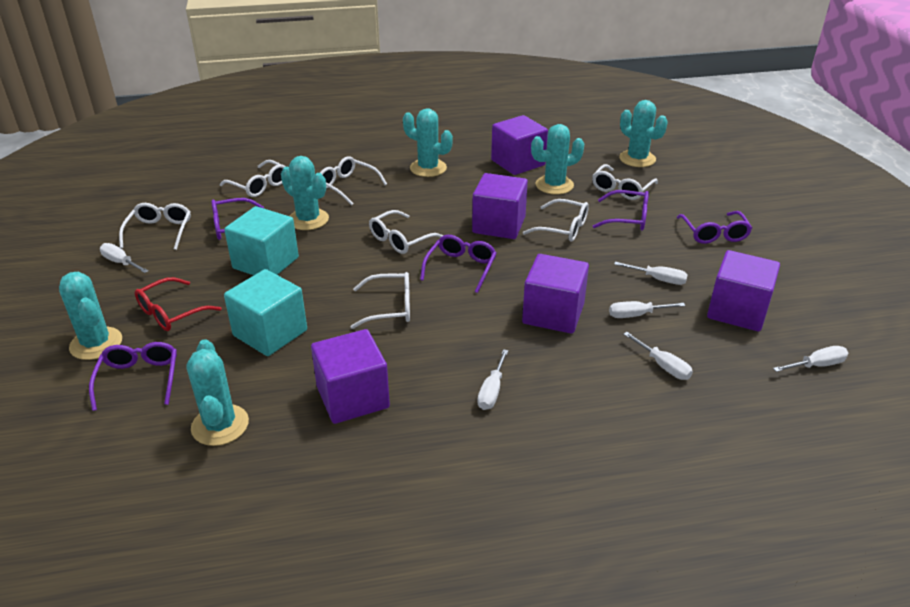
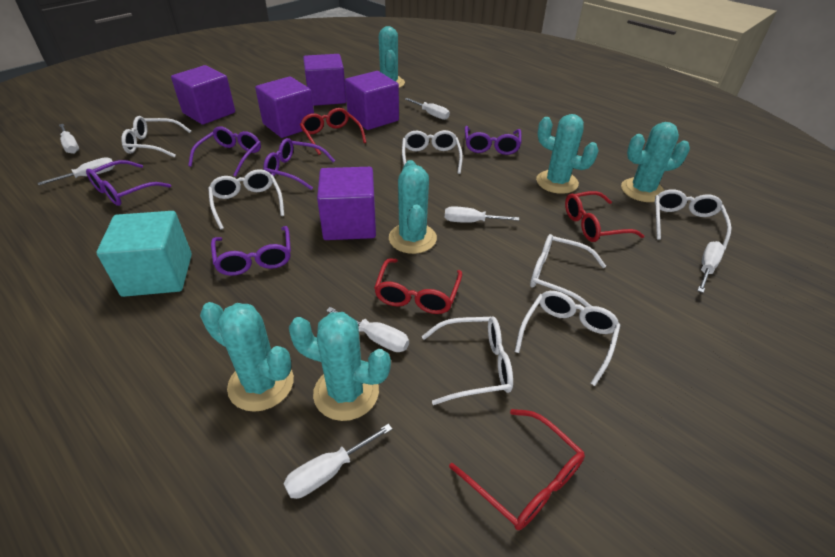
red glasses: [135,277,222,331] = 1 -> [300,108,366,155] [374,258,462,314] [449,409,585,530] [565,191,644,242] = 4
turquoise cube: [224,206,299,275] [224,269,307,356] = 2 -> [96,211,192,297] = 1
white screwdriver: [100,243,149,273] [477,349,508,410] [609,301,685,318] [614,262,688,285] [623,332,693,380] [773,346,848,372] = 6 -> [38,157,115,185] [59,124,79,154] [283,424,392,499] [326,307,409,352] [405,98,450,120] [445,206,519,223] [697,241,725,293] = 7

